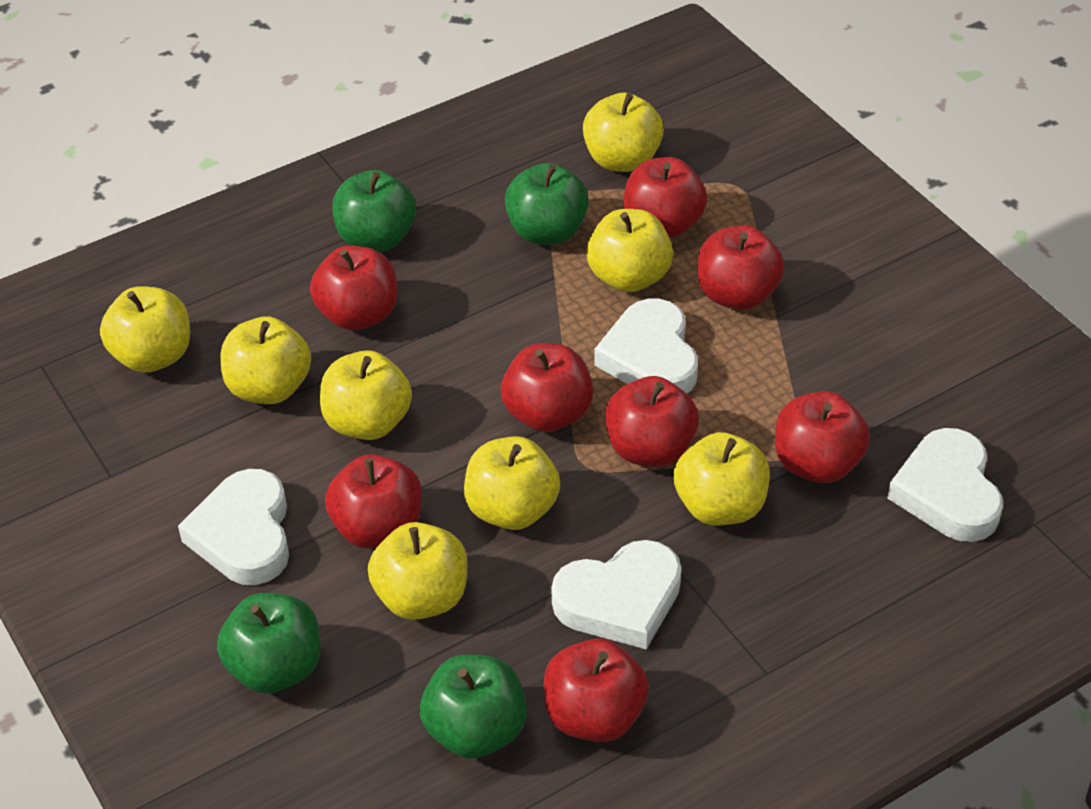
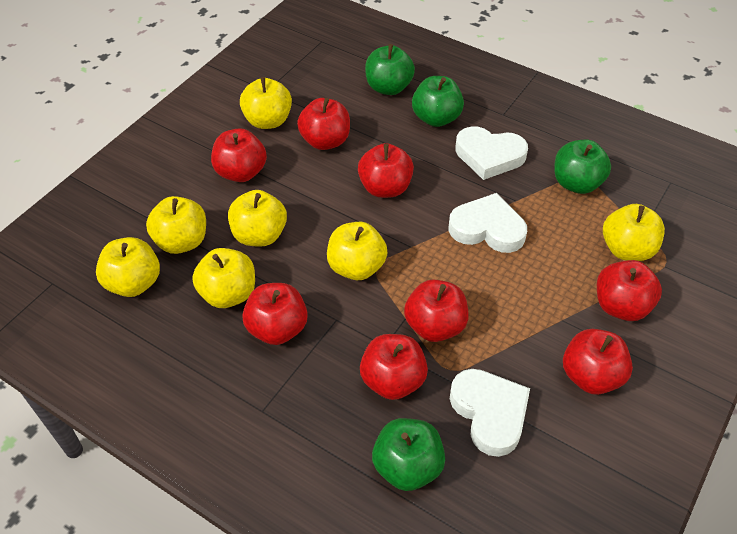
white heart: [178,469,289,585] [551,540,681,649] [594,299,698,394] [887,428,1003,542] = 4 -> [448,193,527,253] [450,369,530,457] [456,126,528,180] = 3
yellow apple: [100,286,190,373] [221,316,311,404] [320,350,412,440] [368,522,468,620] [464,436,560,530] [583,92,664,172] [586,209,673,292] [674,432,770,526] = 8 -> [96,237,160,297] [146,196,206,254] [192,248,255,308] [228,190,287,246] [240,77,292,129] [327,222,388,280] [603,204,665,261] = 7

